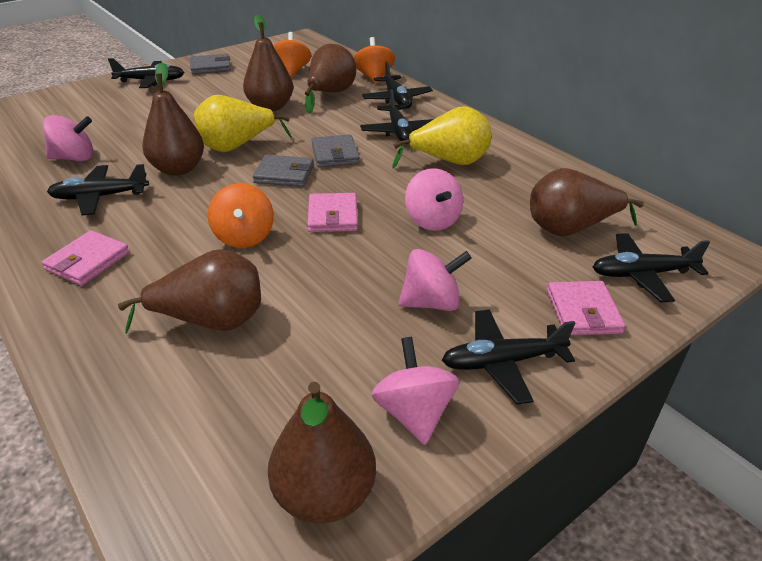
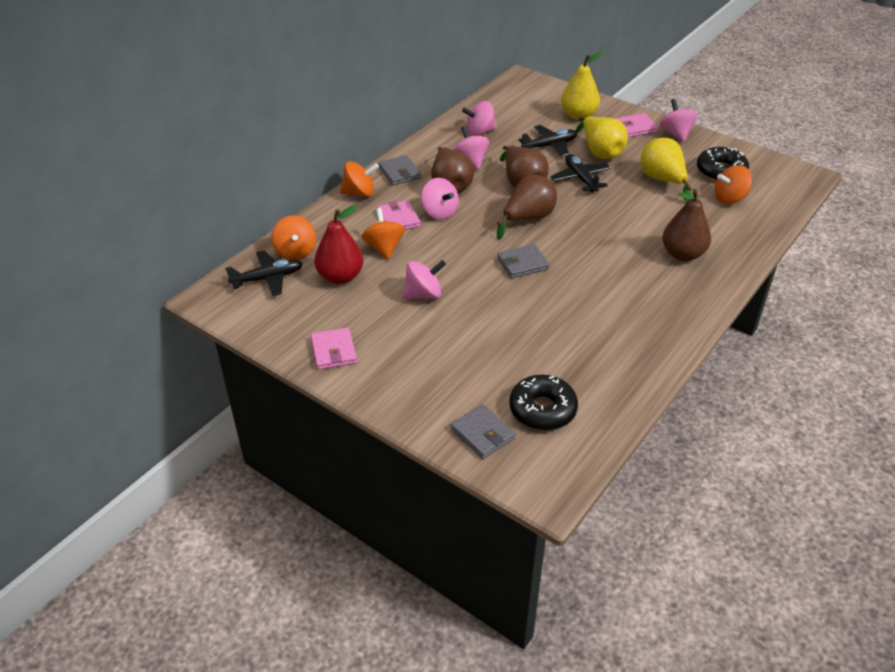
black donut: none = 0 -> [509,375,578,431] [697,147,749,181] = 2
black plane: [47,164,149,215] [108,58,184,88] [360,90,434,144] [362,62,433,109] [442,309,575,405] [593,233,710,302] = 6 -> [225,250,303,296] [518,125,577,156] [550,154,611,193] = 3
brown pear: [118,249,261,334] [142,62,204,176] [243,15,293,111] [268,382,376,524] [305,44,356,114] [530,168,644,236] = 6 -> [431,147,474,193] [497,175,557,240] [500,146,549,188] [662,189,711,261] = 4
orange spinning top: [208,183,274,248] [273,32,311,77] [354,37,395,84] = 3 -> [271,216,316,260] [340,161,379,197] [362,208,405,260] [715,165,752,204] = 4
pink spinning top: [42,115,93,161] [371,337,459,445] [398,249,472,311] [405,168,463,231] = 4 -> [402,260,446,299] [421,178,459,220] [453,126,489,170] [462,101,497,136] [660,99,697,142] = 5
red pear: none = 0 -> [314,205,363,284] = 1
yellow pear: [194,95,292,152] [392,106,491,168] = 2 -> [561,52,603,120] [576,116,628,159] [641,138,692,203] = 3

